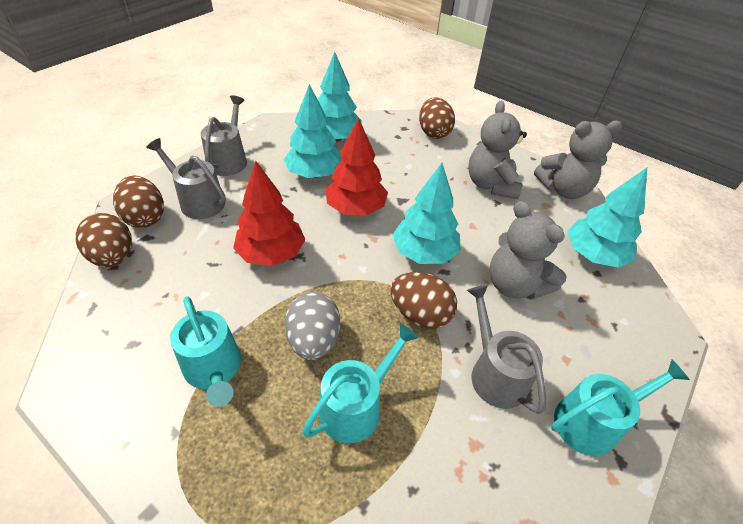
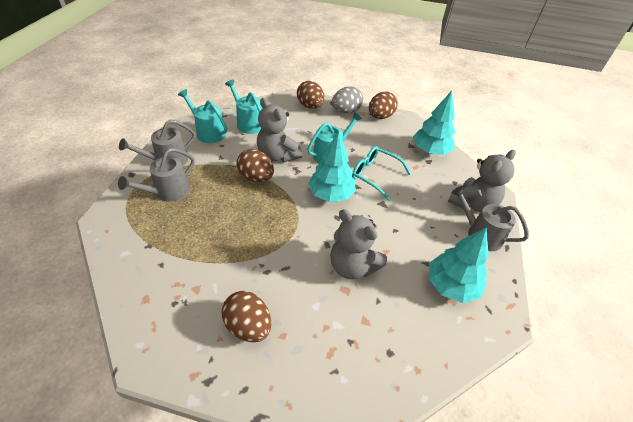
red tree: [233,161,305,266] [325,118,388,216] = 2 -> none = 0
turquoise glasses: none = 0 -> [352,146,411,201] = 1
turquoise tree: [284,84,341,178] [318,52,362,142] [393,163,460,264] [567,168,647,268] = 4 -> [308,131,356,202] [413,91,455,155] [429,227,489,303] = 3

